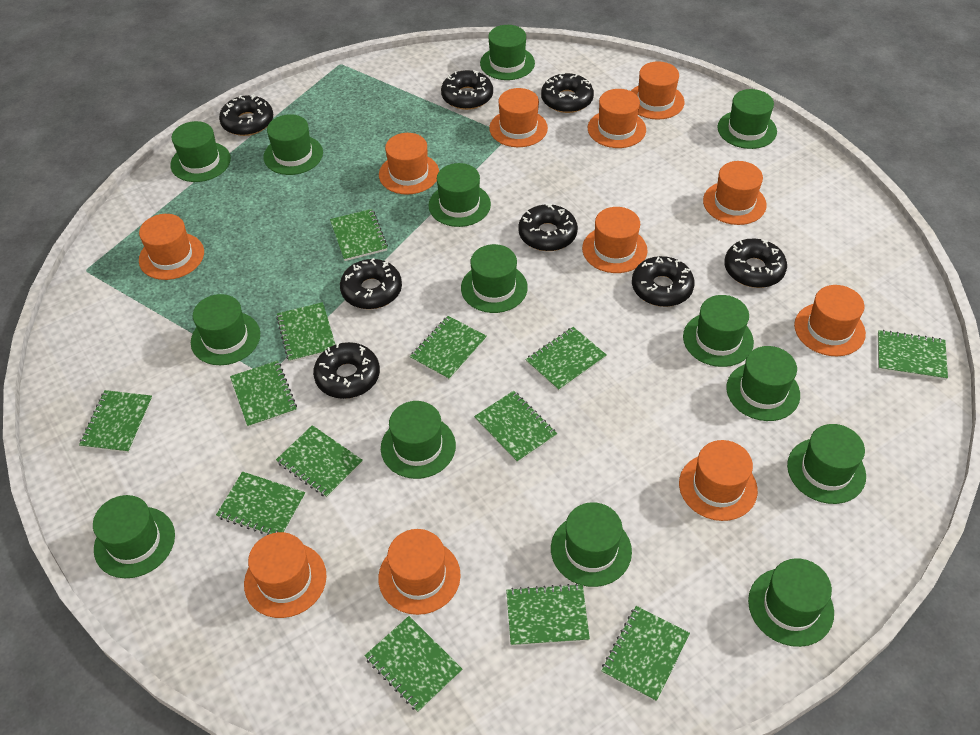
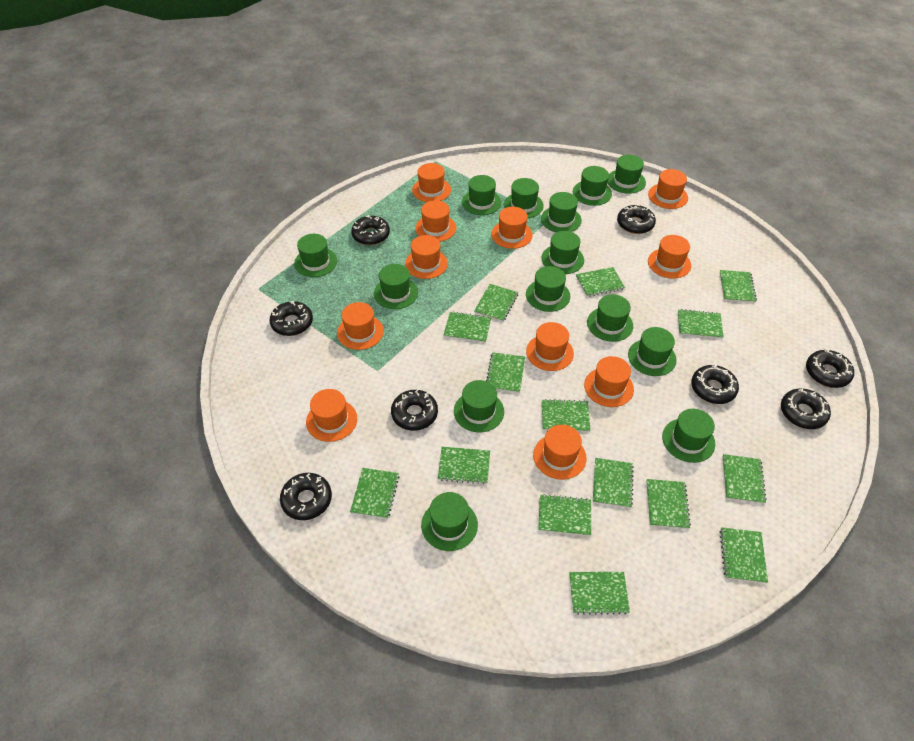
green notebook: [79,390,153,453] [216,472,305,535] [230,361,297,428] [276,302,336,362] [276,425,363,498] [330,209,388,261] [364,616,462,712] [410,316,487,380] [474,391,557,463] [506,584,590,646] [526,327,606,391] [601,606,690,702] [878,330,948,380] = 13 -> [350,468,399,519] [438,447,490,484] [444,311,491,343] [474,284,518,322] [486,352,525,393] [538,494,591,536] [542,399,590,432] [569,572,630,615] [576,267,625,297] [593,458,634,508] [646,479,691,529] [678,309,724,339] [720,270,757,303] [720,527,768,583] [723,454,767,504] = 15

